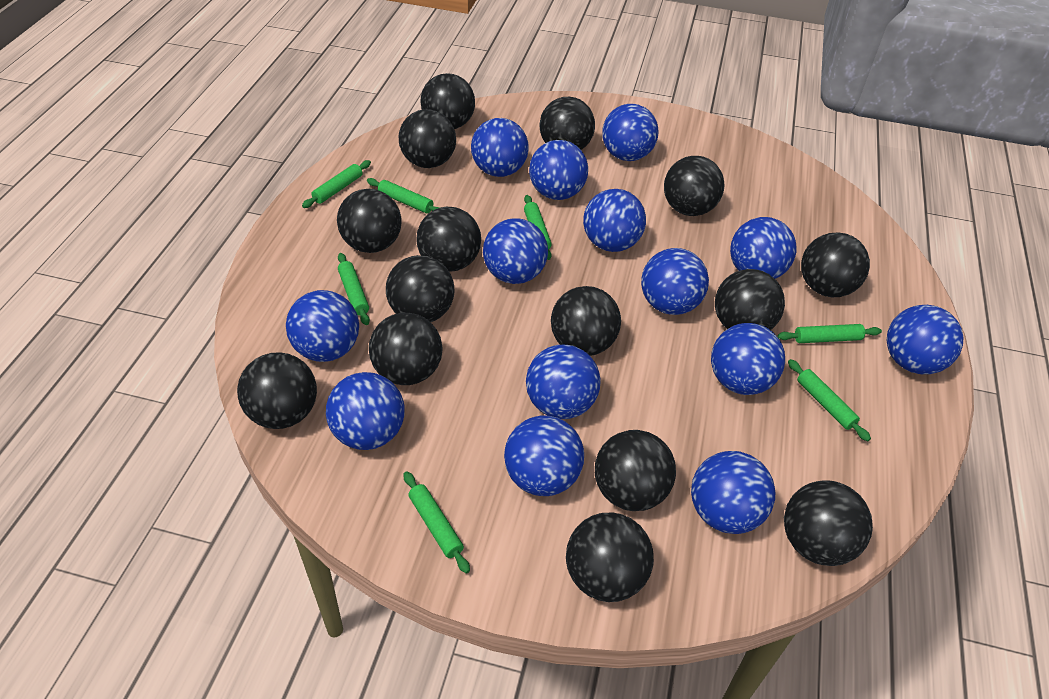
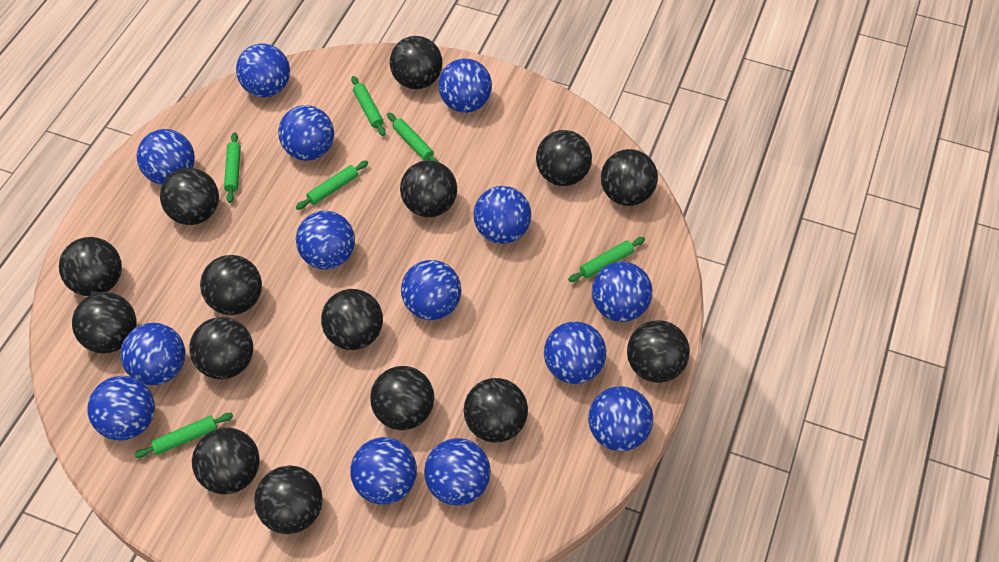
green rolling pin: [302,160,371,208] [338,253,370,325] [367,178,440,213] [404,471,470,574] [524,195,552,260] [778,324,882,343] [788,359,871,441] = 7 -> [134,413,233,458] [224,132,241,203] [296,160,368,210] [351,76,386,136] [387,113,439,162] [568,237,645,282] = 6

